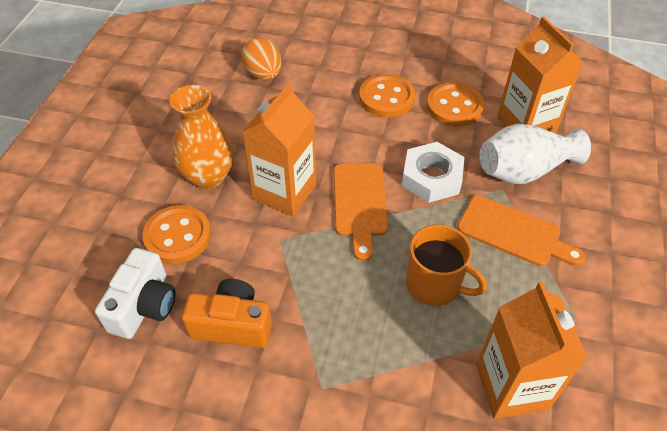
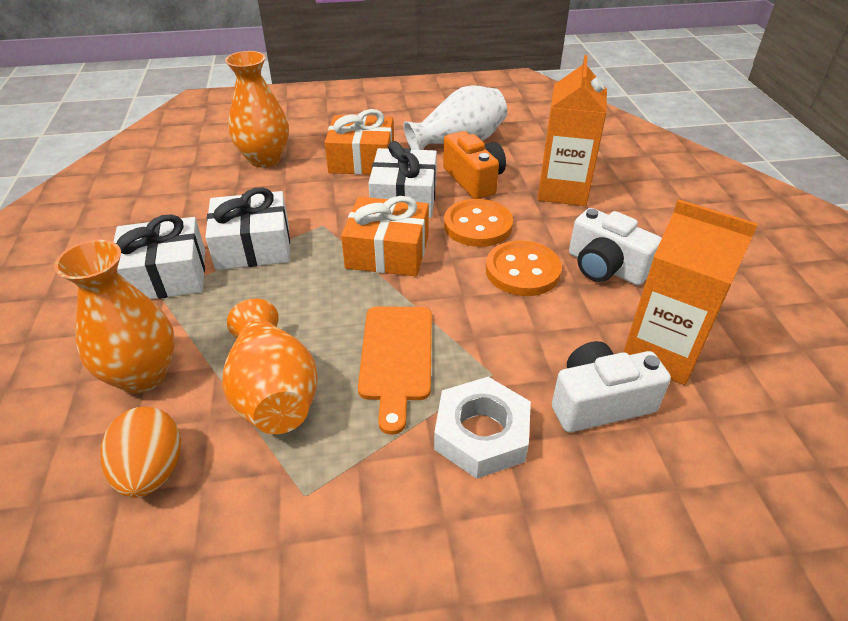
orange button: [143,205,211,264] [359,74,415,117] [427,82,484,127] = 3 -> [444,199,513,247] [486,240,562,296] = 2
orange carton: [242,83,316,217] [476,281,587,419] [497,16,584,133] = 3 -> [537,55,607,206] [623,199,758,385] = 2
orange cutting board: [334,163,388,261] [457,195,585,266] = 2 -> [358,306,432,435] = 1
orange gift: none = 0 -> [324,109,394,175] [341,196,429,276] = 2
orange mug: [406,224,487,306] = 1 -> none = 0
orange vase: [170,85,234,189] = 1 -> [54,240,175,393] [222,298,318,434] [225,51,289,167] = 3
white camera: [95,248,175,339] = 1 -> [552,341,671,432] [569,208,662,286] = 2
white gift: none = 0 -> [113,214,205,299] [205,187,290,270] [368,141,437,218] = 3

